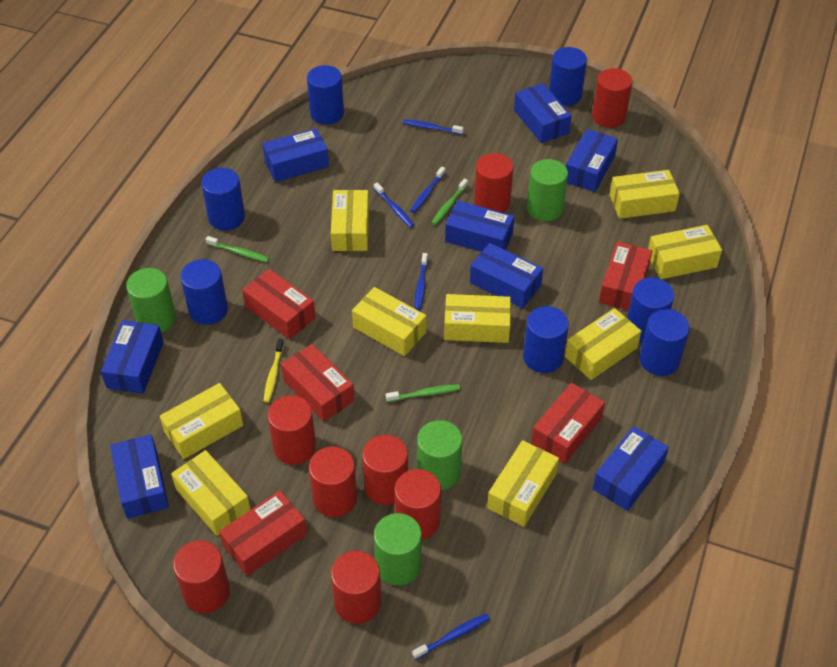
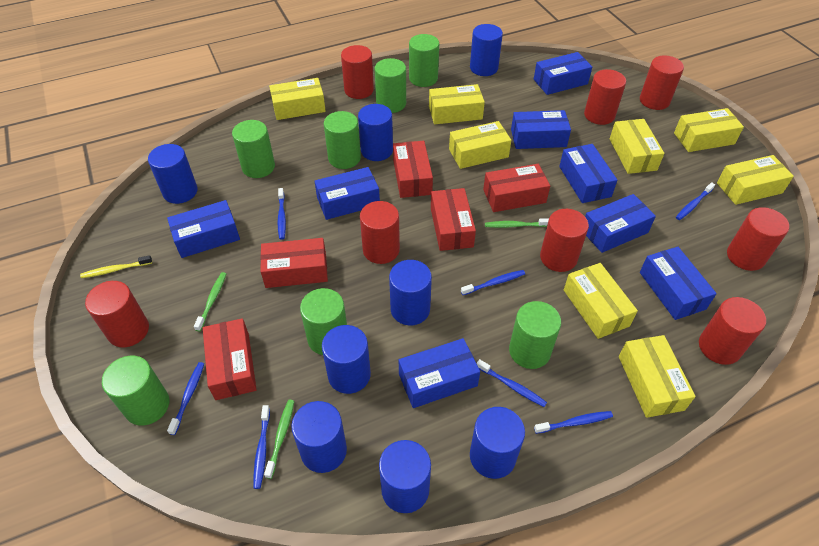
blue cylinder: [180,259,228,325] [201,168,245,230] [307,65,344,125] [523,306,569,373] [549,47,587,106] [627,278,674,343] [639,309,690,376] = 7 -> [148,144,197,204] [291,401,347,473] [322,325,371,394] [358,104,393,161] [379,440,431,513] [389,260,432,326] [470,24,503,76] [470,407,525,479] = 8
blue toothbrush: [374,182,414,228] [402,119,464,135] [410,166,445,213] [412,613,490,660] [415,253,428,310] = 5 -> [167,362,204,435] [253,405,270,489] [277,188,286,240] [461,270,525,295] [477,359,547,407] [534,411,613,434] [676,182,715,220] = 7
green cylinder: [126,268,176,332] [374,513,422,585] [417,420,463,490] [527,159,568,221] = 4 -> [102,356,169,426] [232,120,275,178] [300,288,347,355] [324,111,361,169] [374,58,406,113] [409,34,439,87] [509,301,561,369] = 7
yellow box: [160,383,243,459] [171,450,251,536] [331,190,369,251] [352,287,426,356] [444,294,511,343] [487,440,559,527] [565,308,642,380] [610,170,680,219] [648,225,722,279] = 9 -> [269,78,326,120] [429,84,485,124] [449,121,511,169] [564,263,638,339] [610,119,664,174] [619,335,696,418] [674,108,744,152] [717,155,794,205] = 8

